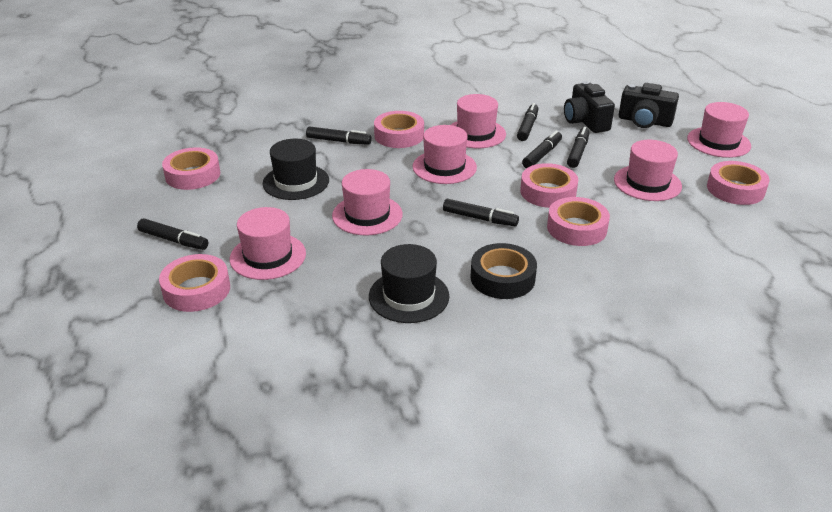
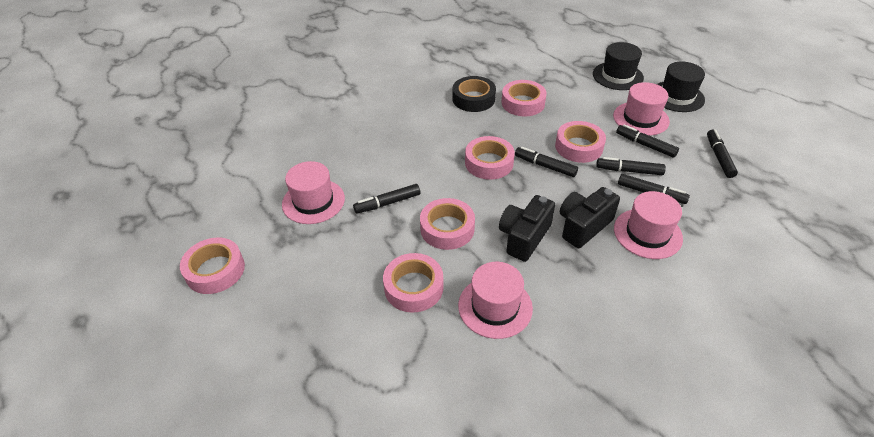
pink hat: [230,207,306,280] [332,169,403,235] [412,125,477,184] [451,94,506,148] [614,140,682,201] [687,102,751,158] = 6 -> [282,161,345,224] [458,262,533,339] [613,82,670,136] [614,191,683,259] = 4

